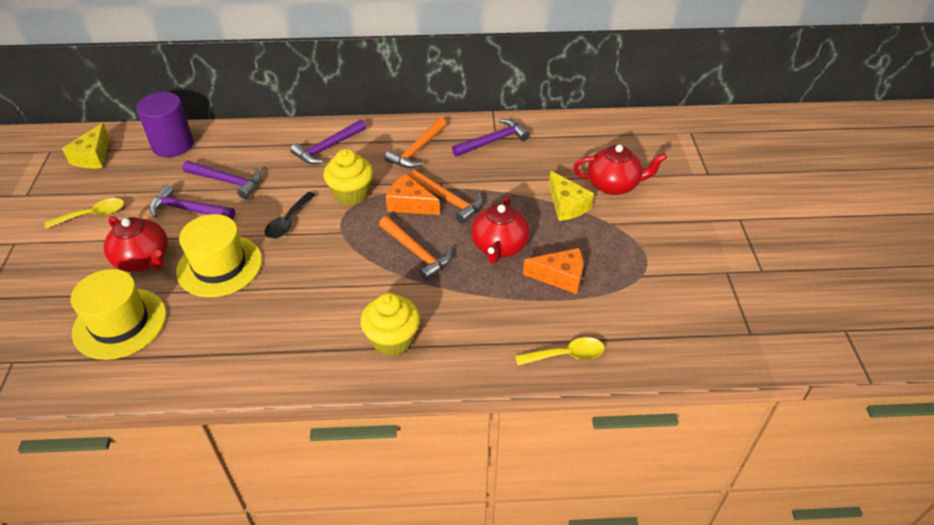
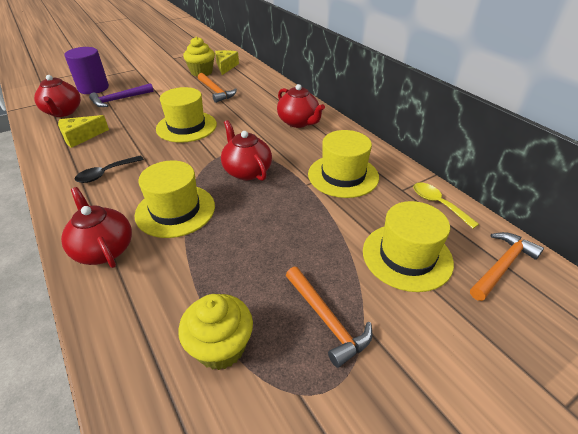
orange cheese: [386,174,440,215] [523,248,583,294] = 2 -> none = 0
purple hammer: [150,185,235,220] [182,161,261,199] [290,119,366,164] [452,119,530,157] = 4 -> [89,83,154,107] = 1
red teapot: [104,216,168,272] [471,195,530,263] [573,145,667,195] = 3 -> [34,75,81,117] [61,187,132,268] [221,120,272,181] [277,84,325,128] = 4
yellow hat: [71,269,166,360] [176,214,262,297] = 2 -> [135,160,215,238] [156,87,217,143] [308,130,379,198] [363,201,454,292] = 4
yellow spoon: [45,198,124,229] [515,337,604,365] = 2 -> [413,183,479,229] = 1

